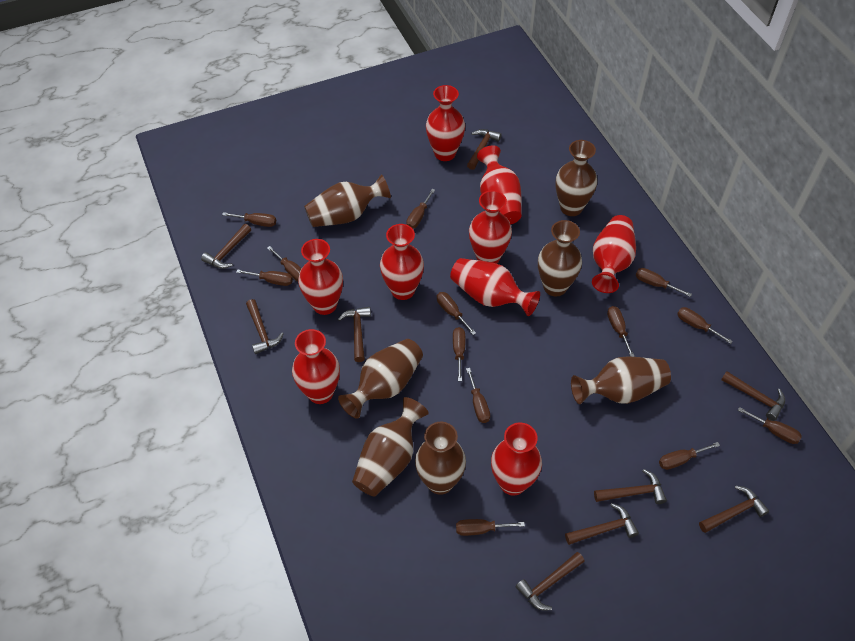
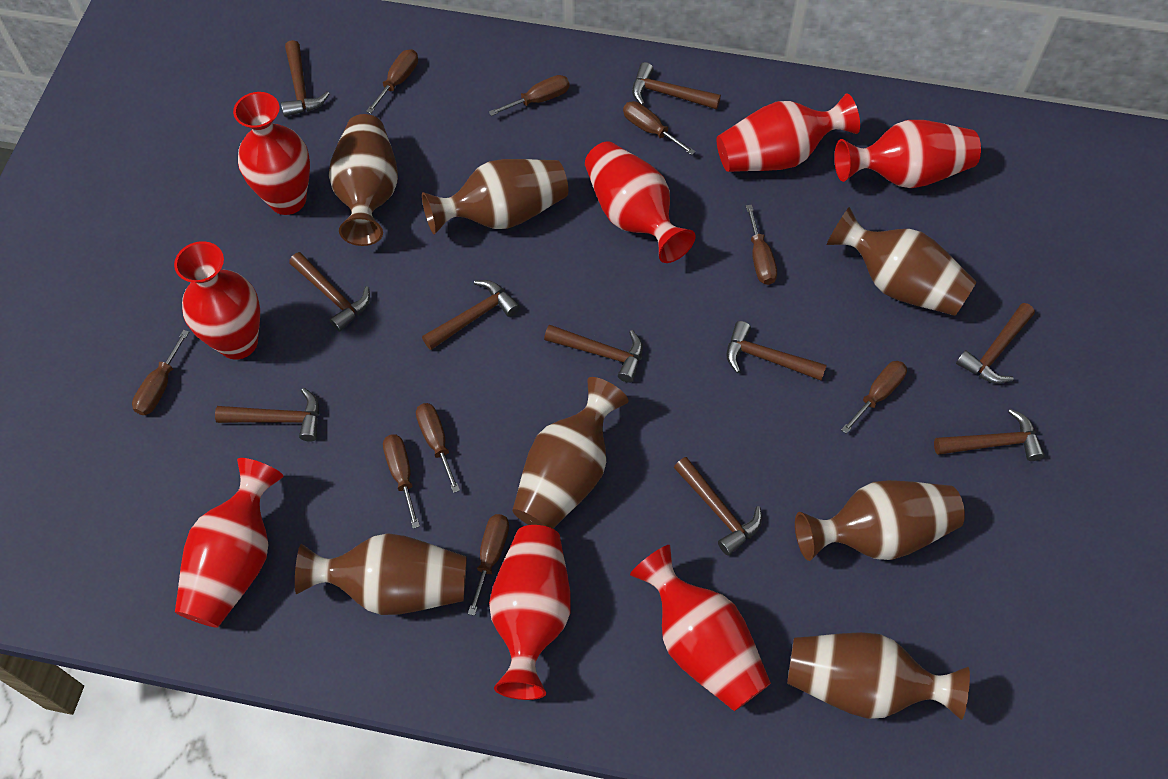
brown hammer: [201,224,251,269] [246,299,284,354] [338,307,371,362] [467,129,501,170] [515,552,585,611] [565,503,639,545] [594,469,667,504] [699,485,769,533] [721,371,785,421] = 9 -> [215,388,319,441] [281,40,330,117] [289,252,370,332] [422,280,520,350] [544,325,643,383] [632,62,721,109] [674,457,762,556] [726,321,827,381] [934,409,1045,461] [956,303,1035,383] = 10
brown screwdriver: [222,212,276,227] [236,269,293,286] [267,246,302,282] [406,189,435,229] [437,292,476,335] [453,327,465,381] [456,519,525,536] [466,368,490,423] [607,306,635,357] [636,268,692,297] [659,442,720,470] [677,307,733,344] [738,407,802,444] = 13 -> [132,330,189,415] [366,49,418,114] [383,434,420,529] [416,403,460,493] [468,514,509,616] [489,75,569,116] [623,101,696,155] [746,205,777,285] [841,361,907,434] = 9
red vase: [292,329,340,404] [298,239,343,315] [380,224,424,300] [426,85,465,161] [450,258,540,316] [469,190,512,264] [477,146,522,225] [491,423,542,496] [592,215,636,293] = 9 -> [174,241,260,360] [175,458,284,628] [233,92,310,215] [489,525,571,700] [585,141,696,263] [630,545,771,711] [717,93,860,172] [834,120,981,188] = 8

